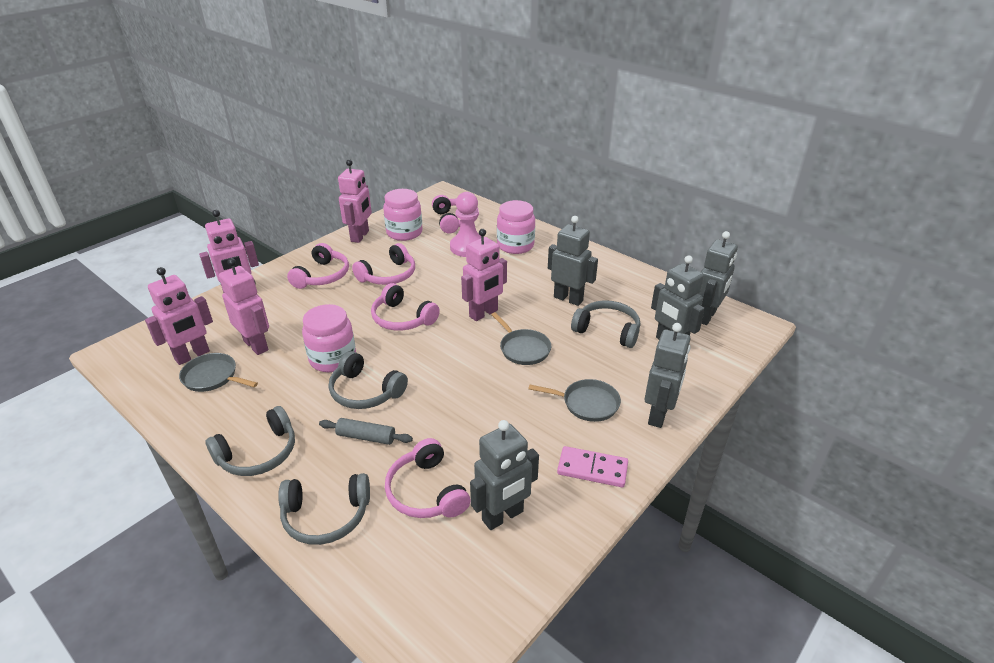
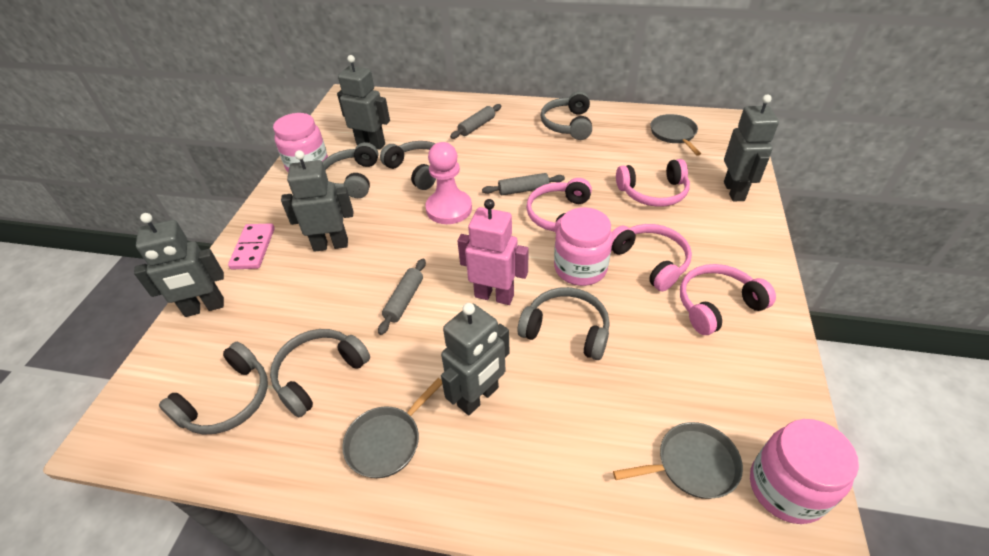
grey headphones: [205,406,295,476] [278,473,370,545] [329,351,408,409] [571,300,640,348] = 4 -> [159,342,268,435] [270,329,370,418] [323,142,378,198] [380,141,436,190] [517,287,610,360] [540,91,592,140] = 6
grey rolling pin: [319,418,413,445] = 1 -> [378,259,426,335] [450,104,501,139] [482,173,565,195] = 3
pink headphones: [287,243,349,289] [352,243,415,285] [371,283,440,331] [385,438,470,518] [432,195,478,234] = 5 -> [526,178,592,233] [611,224,692,291] [616,159,690,207] [680,264,776,335] = 4
pink robot: [145,267,213,365] [199,210,259,293] [219,258,269,355] [338,159,372,243] [461,229,507,321] = 5 -> [458,199,529,305] = 1

